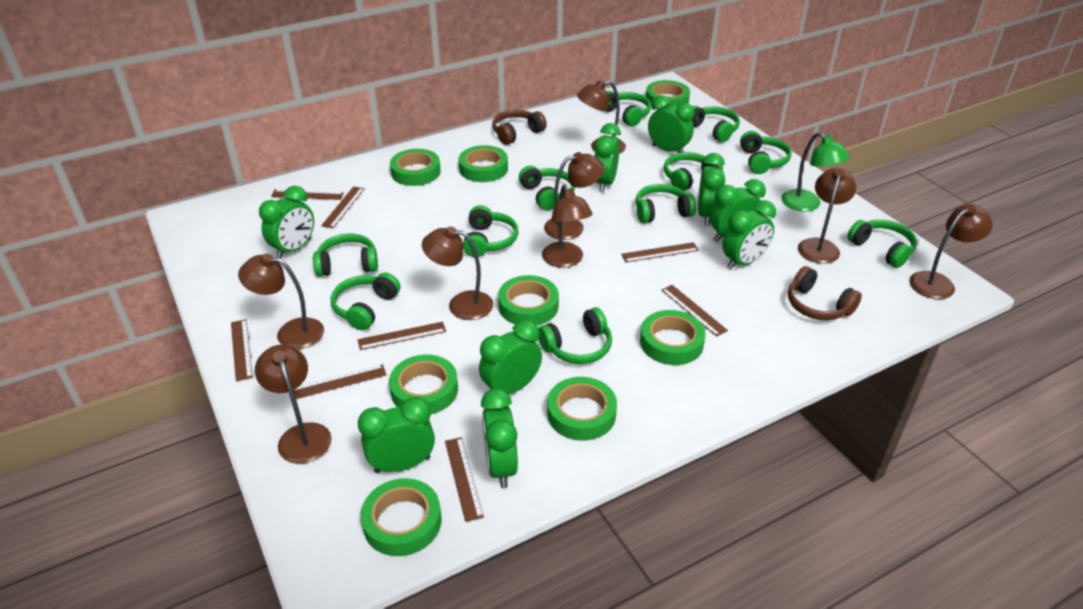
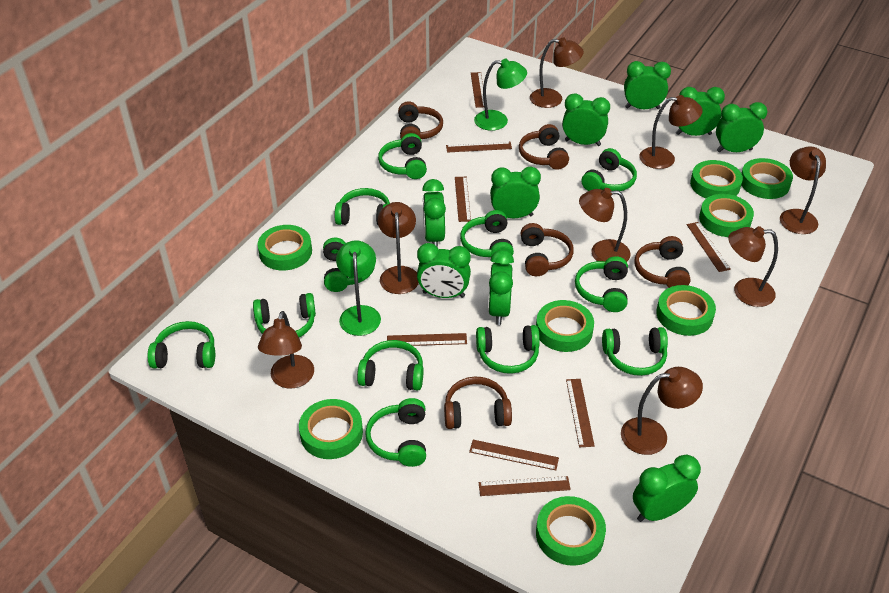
brown headphones: [492,110,547,145] [788,266,862,320] = 2 -> [398,101,443,139] [444,377,512,429] [519,124,569,170] [521,223,574,276] [635,236,691,288] = 5
green headphones: [313,234,378,277] [331,272,400,330] [463,205,518,257] [519,166,575,211] [539,307,612,364] [606,91,651,126] [635,184,696,223] [664,152,723,191] [692,106,740,142] [740,131,792,174] [847,220,917,268] = 11 -> [148,321,215,368] [253,293,316,337] [323,238,375,292] [334,188,390,225] [357,340,423,390] [365,398,426,467] [378,133,427,179] [460,210,514,257] [476,325,540,374] [575,256,628,312] [581,148,637,191] [602,327,668,376] = 12
green lamp: [782,132,850,212] = 1 -> [336,240,381,336] [474,59,527,131] = 2

